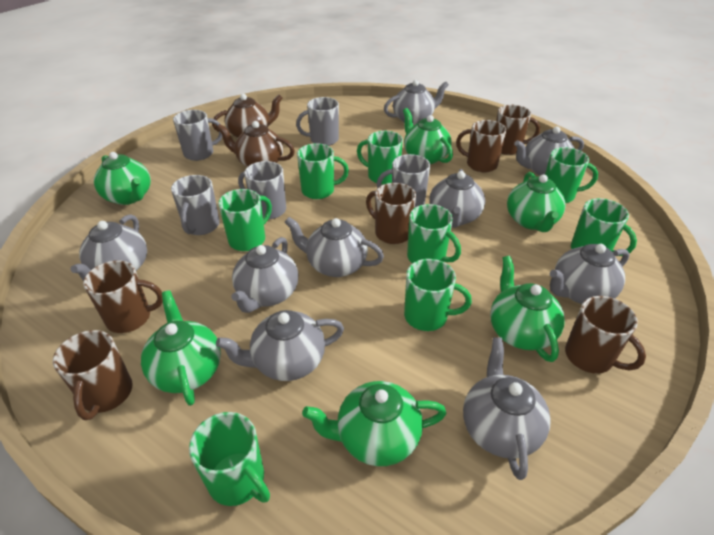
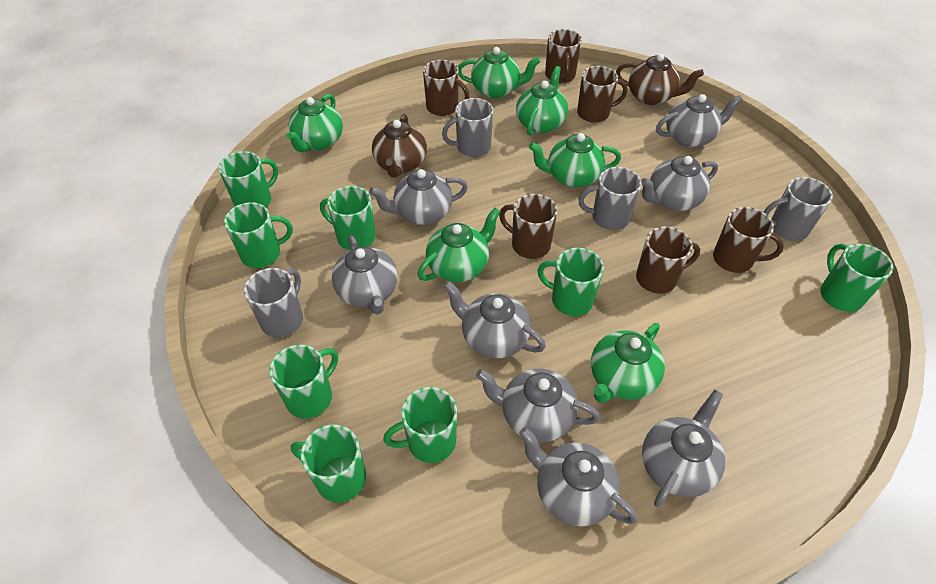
grey mug: [171,175,220,235] [173,110,222,161] [238,161,286,220] [296,97,339,146] [377,154,430,207] = 5 -> [244,268,303,338] [442,98,493,157] [579,167,642,230] [764,177,833,241] = 4
grey teapot: [70,214,147,281] [216,310,344,381] [231,237,298,313] [285,217,384,277] [384,80,449,125] [429,169,485,228] [463,337,551,480] [514,126,584,176] [550,244,630,304] = 9 -> [332,235,398,315] [369,169,468,225] [444,281,546,358] [476,369,600,442] [519,427,638,526] [641,156,718,211] [642,390,725,507] [656,94,743,148] = 8

